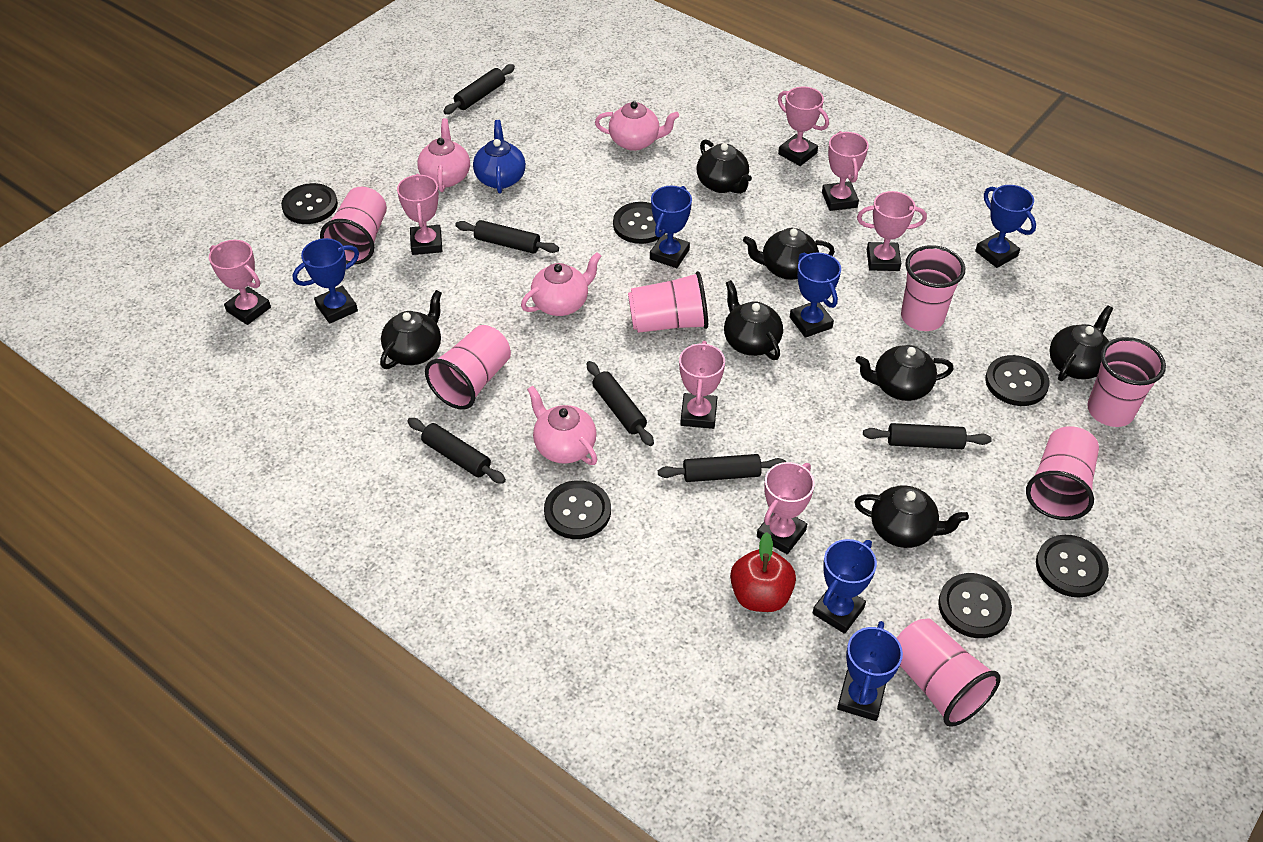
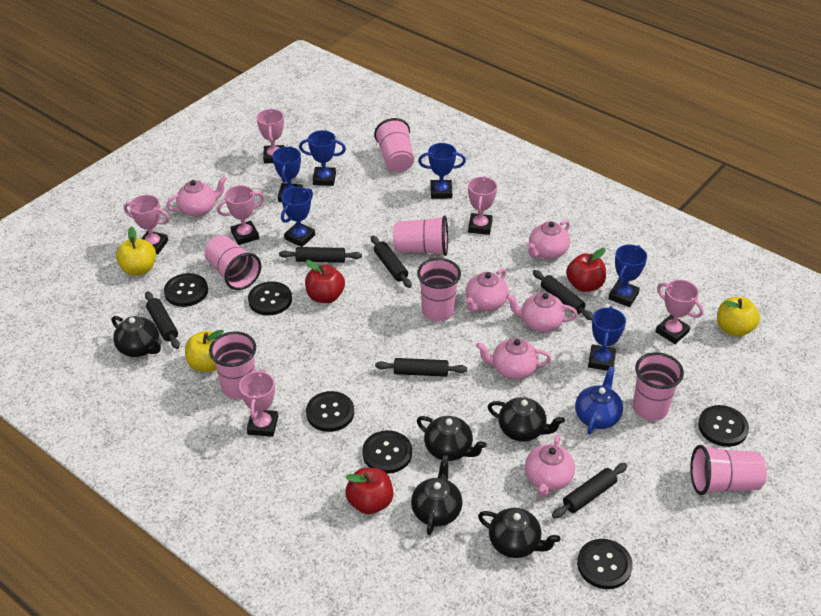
black teapot: [380,290,442,369] [697,139,752,194] [724,280,783,360] [743,228,835,280] [855,486,969,548] [856,345,954,401] [1050,305,1113,381] = 7 -> [112,316,162,357] [411,455,462,535] [417,416,487,461] [478,508,560,558] [488,397,565,442] = 5
pink teapot: [417,118,470,192] [521,252,601,316] [527,386,598,465] [595,101,679,151] = 4 -> [166,176,227,217] [465,268,508,312] [476,338,551,380] [506,292,578,332] [525,434,575,497] [527,220,570,259] = 6
pink trophy: [209,240,271,325] [397,174,442,255] [679,341,725,429] [757,462,815,554] [778,87,829,166] [822,131,869,211] [857,191,927,271] = 7 -> [124,195,169,254] [217,185,264,245] [239,369,278,437] [256,109,284,164] [468,176,497,235] [656,280,703,344] = 6
red apple: [730,532,796,612] = 1 -> [305,260,345,303] [345,468,393,514] [566,248,606,292] = 3
yellow apple: none = 0 -> [116,227,156,276] [185,330,224,372] [717,297,760,337] = 3

